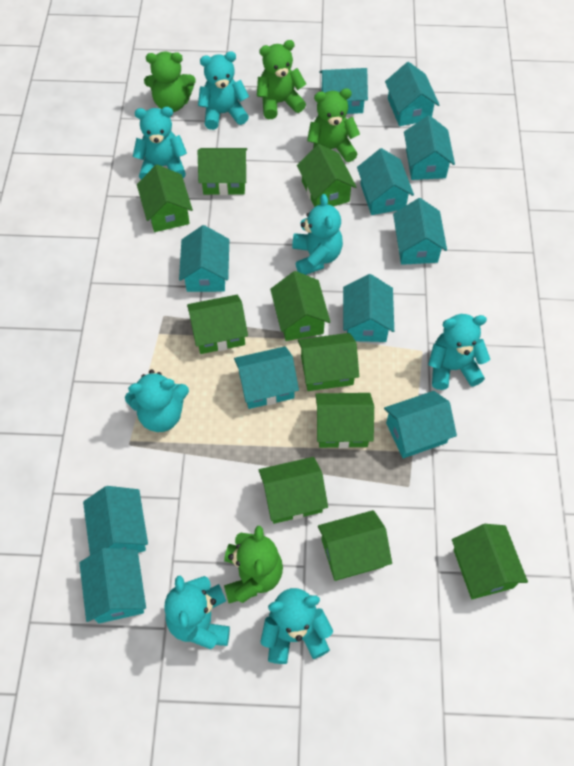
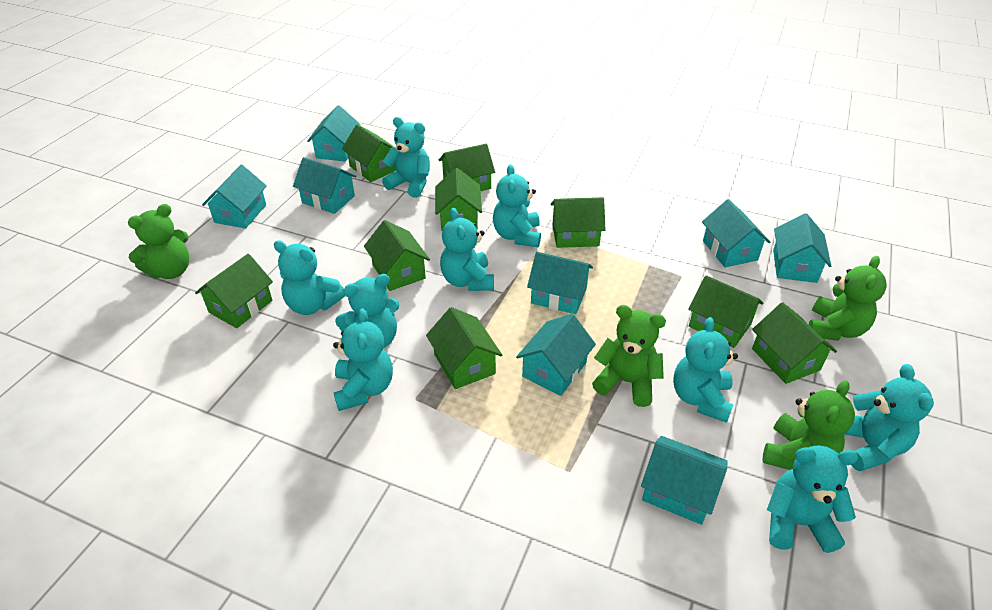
green house: [137,165,193,232] [187,295,248,354] [198,148,247,195] [259,457,328,524] [270,271,330,341] [297,144,357,207] [298,333,359,391] [315,393,374,448] [318,510,392,581] [452,524,528,599] = 10 -> [195,254,273,328] [342,124,397,182] [364,220,430,291] [426,307,502,389] [435,168,482,231] [439,144,495,191] [551,197,606,248] [688,275,763,348] [752,302,837,384] = 9
turquoise house: [79,548,146,624] [83,486,148,555] [179,225,229,292] [234,346,299,409] [319,68,368,114] [343,274,394,342] [357,148,414,215] [384,391,457,458] [385,62,439,126] [393,198,447,265] [404,115,455,180] = 11 -> [202,165,267,229] [293,157,357,214] [307,105,360,162] [516,314,596,396] [527,252,593,314] [641,436,728,525] [702,199,770,267] [773,213,831,283] = 8
turquoise teddy bear: [125,370,189,432] [133,107,187,179] [164,576,230,649] [198,51,249,130] [261,588,333,664] [292,194,343,275] [428,314,490,390] = 7 -> [274,240,345,315] [333,308,393,411] [335,274,399,348] [382,117,430,198] [440,208,494,291] [493,164,541,247] [673,317,738,423] [767,445,858,553] [844,364,934,471] = 9

